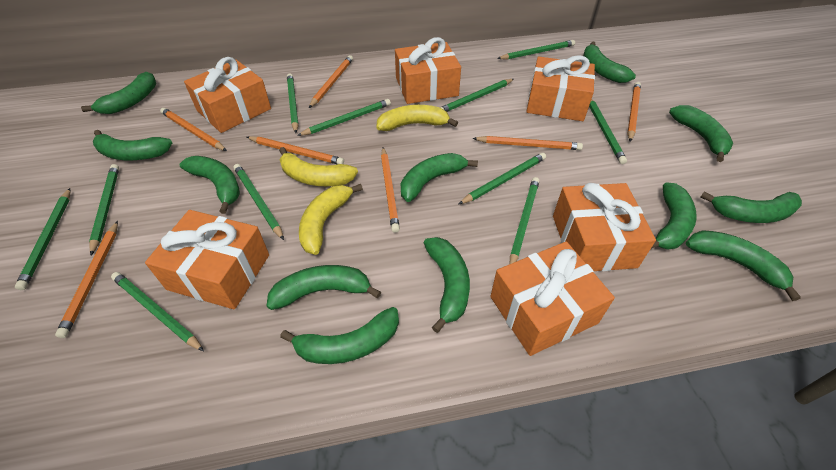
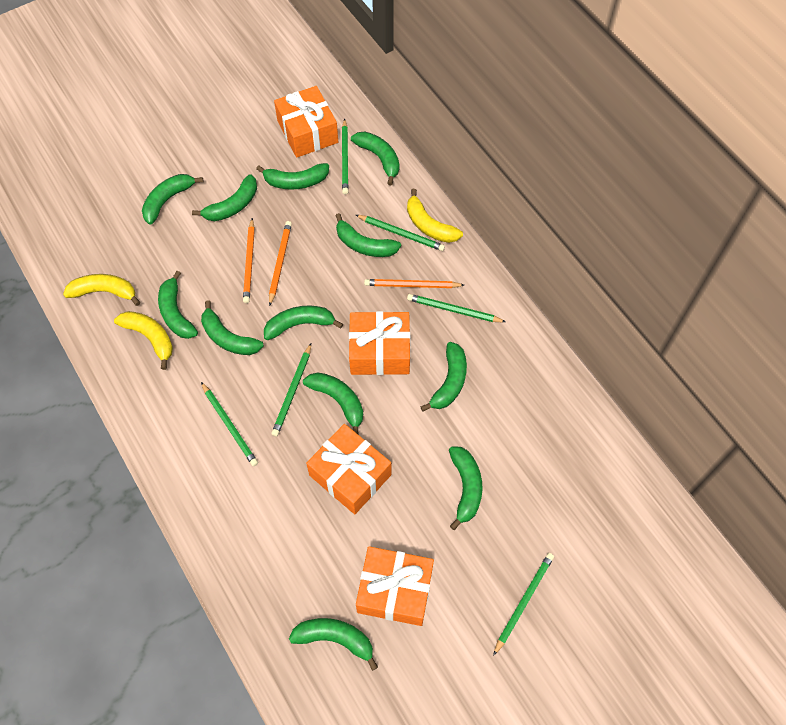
green pencil: [15,188,71,290] [89,164,119,255] [111,272,204,351] [234,164,284,240] [287,73,299,133] [297,99,391,136] [440,79,514,112] [459,153,546,204] [497,40,575,59] [510,177,540,264] [589,99,627,164] = 11 -> [201,382,258,466] [271,343,311,437] [342,119,349,194] [356,215,445,251] [407,294,506,322] [493,553,554,656] = 6
orange gift: [145,210,269,309] [184,57,271,133] [395,37,461,104] [490,242,615,356] [526,55,595,121] [553,183,656,271] = 6 -> [274,86,338,158] [306,424,391,514] [349,311,410,375] [356,546,434,626] = 4
orange pencil: [55,221,118,338] [160,108,227,151] [247,136,344,164] [309,55,353,108] [381,147,400,233] [472,136,583,150] [627,82,641,142] = 7 -> [243,218,255,303] [269,221,292,306] [364,279,464,288] = 3

